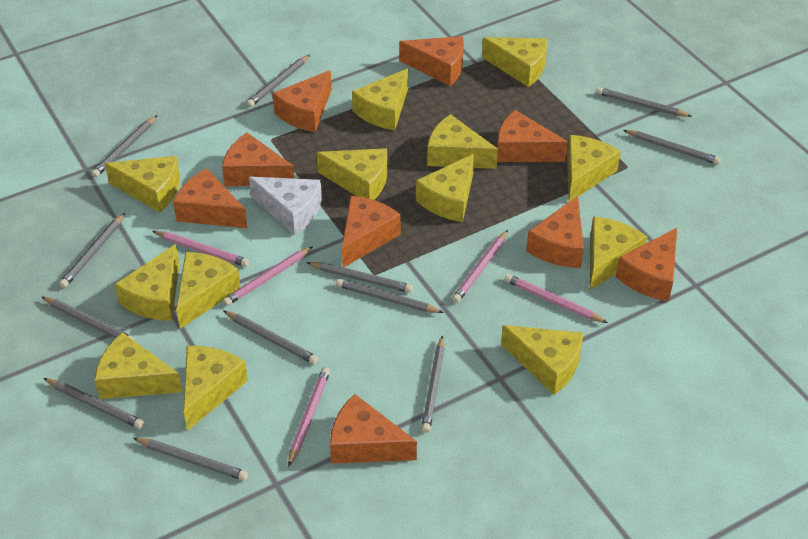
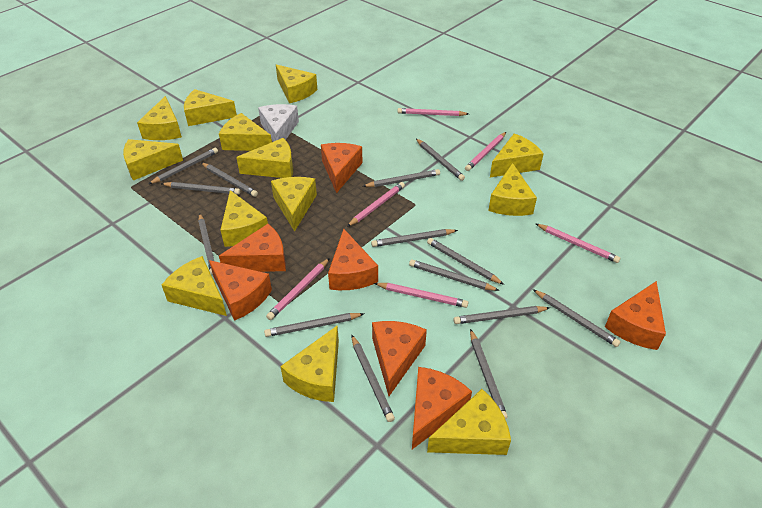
grey pencil: [41,296,134,340] [43,378,144,429] [59,213,125,288] [91,115,157,177] [133,438,248,481] [224,311,318,364] [247,55,310,107] [306,262,413,293] [336,278,444,313] [421,335,444,433] [596,87,692,117] [623,130,721,165] = 12 -> [149,148,218,184] [161,182,240,195] [198,213,214,275] [201,162,258,197] [264,313,364,337] [352,335,395,422] [363,169,440,187] [371,229,458,247] [409,260,500,291] [416,139,465,181] [427,238,504,285] [453,306,550,324] [470,329,508,419] [533,289,621,347] = 14
orange cheese: [173,168,248,228] [222,133,295,186] [272,70,332,132] [330,394,417,464] [342,196,401,267] [399,36,464,86] [497,110,568,162] [526,196,584,268] [616,228,677,302] = 9 -> [209,260,272,321] [219,224,286,272] [321,143,363,193] [328,229,378,290] [372,321,427,396] [412,367,472,449] [605,281,666,350] = 7
pink pencil: [152,231,250,267] [223,246,313,306] [288,367,330,467] [452,230,508,303] [504,274,608,323] = 5 -> [266,258,330,320] [347,182,405,227] [374,283,468,308] [397,108,469,116] [465,132,506,171] [536,224,620,263] = 6

